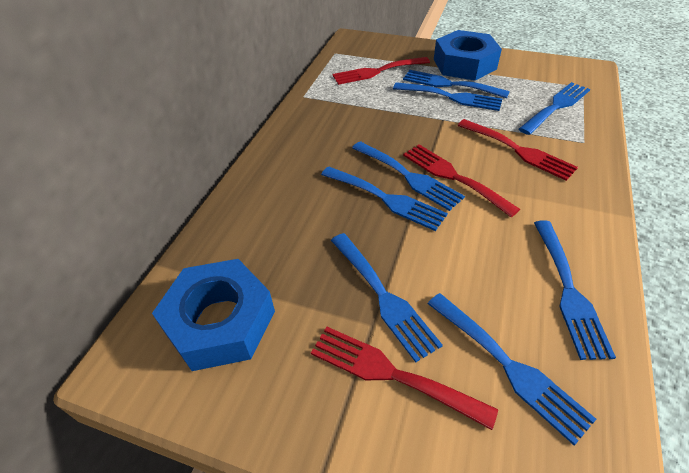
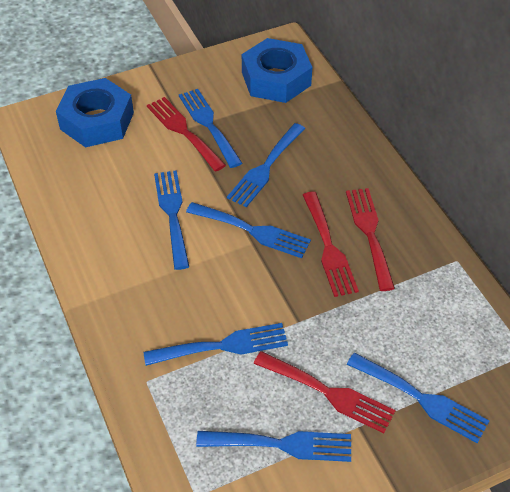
blue fork: [321,166,448,231] [331,233,443,363] [352,141,465,211] [393,82,502,111] [403,70,510,98] [428,293,597,445] [519,82,590,135] [534,220,616,360] = 8 -> [143,323,288,366] [154,170,189,270] [179,89,242,168] [186,202,311,258] [196,431,351,462] [227,123,305,207] [347,353,489,443] = 7

